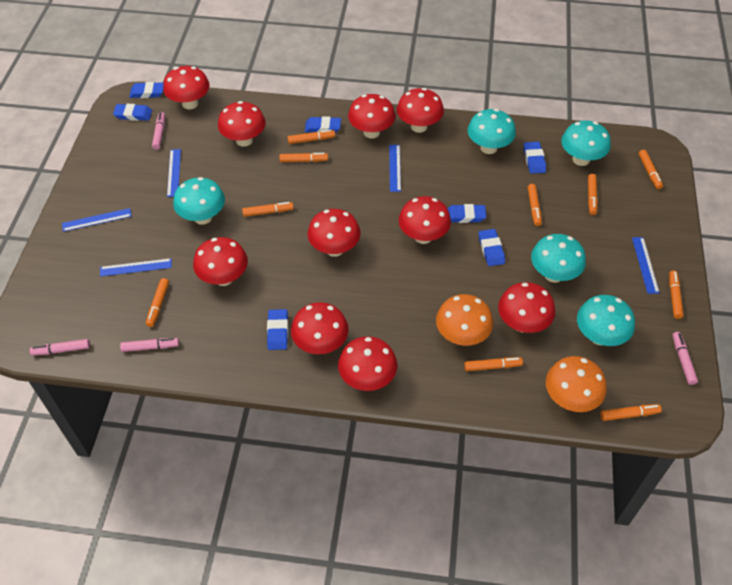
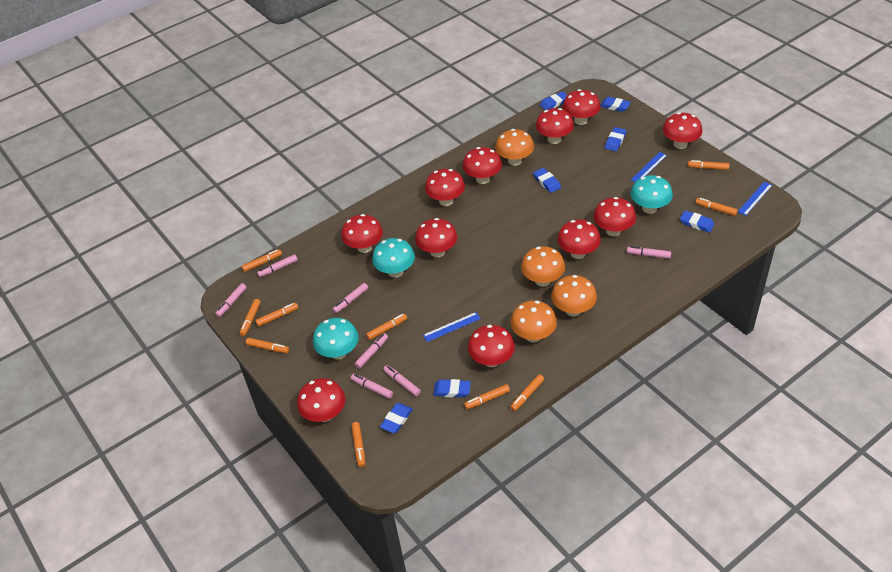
blue ruler: [62,208,132,232] [100,258,172,276] [167,149,181,197] [389,145,401,192] [632,237,660,294] = 5 -> [423,312,481,342] [631,152,667,182] [738,181,772,216] = 3
orange mushroom: [436,294,493,346] [546,356,607,412] = 2 -> [495,129,534,166] [511,301,557,342] [521,246,565,287] [551,275,597,317] = 4
pink marker: [30,339,90,355] [120,338,179,352] [152,112,165,150] [672,332,698,385] = 4 -> [215,283,247,317] [257,254,298,277] [333,283,368,313] [351,374,393,399] [355,333,388,368] [383,365,421,396] [627,246,671,259] = 7
red mushroom: [163,66,210,109] [193,237,248,286] [218,101,266,147] [291,302,349,354] [308,209,360,257] [338,336,397,391] [348,94,395,138] [397,88,444,133] [399,196,451,244] [498,282,555,333] = 10 -> [297,378,345,422] [341,214,383,253] [415,218,457,257] [425,169,465,206] [463,147,502,184] [468,325,515,367] [536,108,574,144] [557,219,601,259] [563,89,601,125] [593,197,636,236] [663,112,703,149] = 11
turquoise mushroom: [173,177,225,225] [468,109,516,154] [531,234,586,283] [561,120,611,166] [577,295,635,346] = 5 -> [313,318,359,359] [372,238,415,278] [631,175,673,214] = 3

